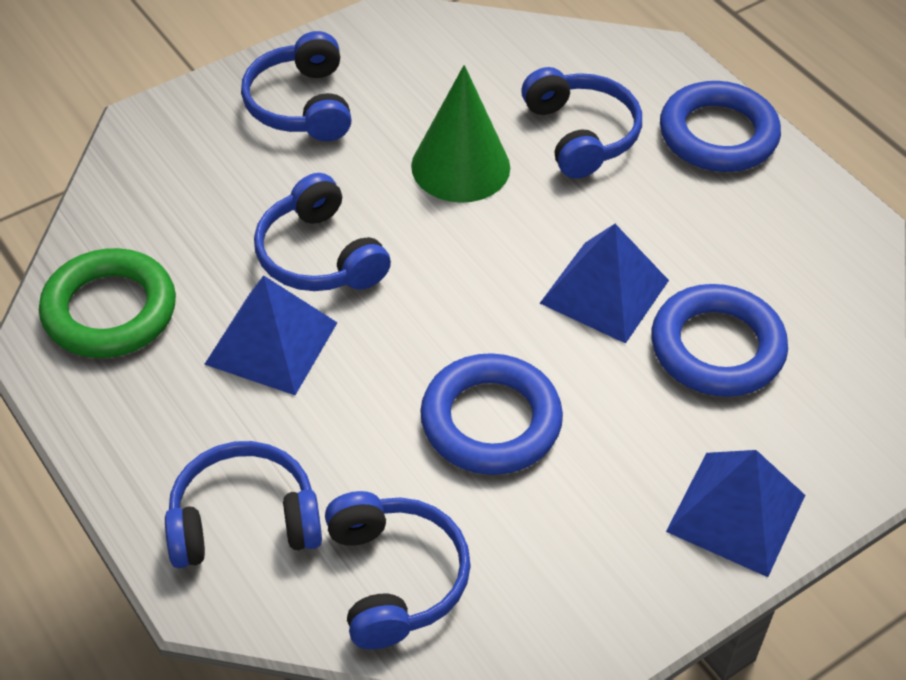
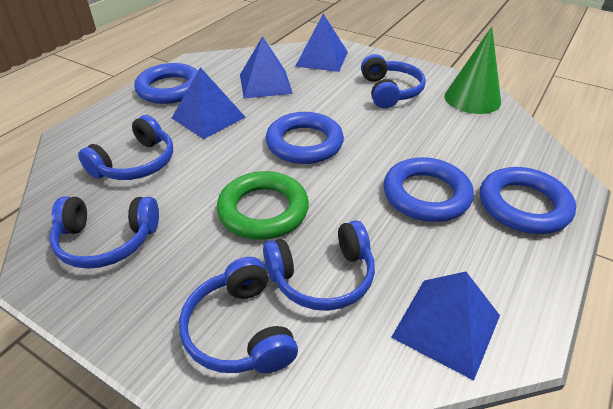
blue pyramid: [204,275,338,395] [540,224,669,344] [666,450,805,577] = 3 -> [172,67,245,139] [240,36,293,98] [295,14,348,72] [391,272,500,380] = 4
blue ring: [420,353,563,475] [651,284,788,397] [660,81,781,172] = 3 -> [134,63,198,104] [266,112,344,164] [384,157,474,222] [480,167,576,234] = 4

